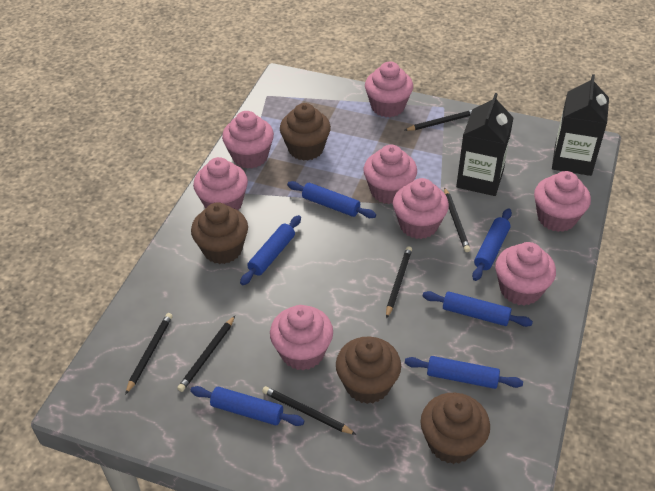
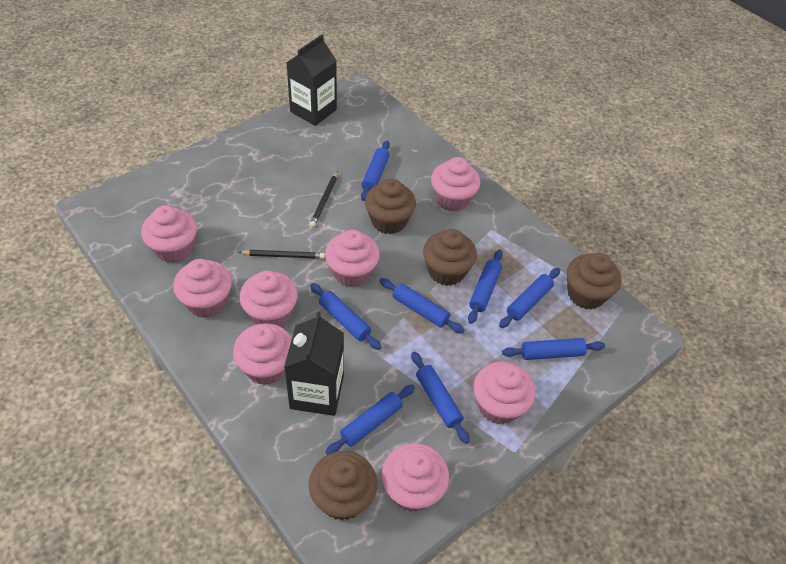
black pencil: [125,313,173,395] [177,316,235,392] [262,386,357,435] [386,246,412,319] [405,110,472,131] [444,187,471,252] = 6 -> [238,250,325,259] [310,171,338,227] = 2
blue rolling pin: [190,386,305,426] [240,215,301,285] [287,181,376,218] [405,356,523,389] [423,291,533,327] [472,208,512,281] = 6 -> [310,283,381,350] [326,384,415,455] [361,140,390,201] [379,278,465,334] [411,352,470,444] [468,250,503,324] [499,268,560,328] [502,338,605,360] = 8

